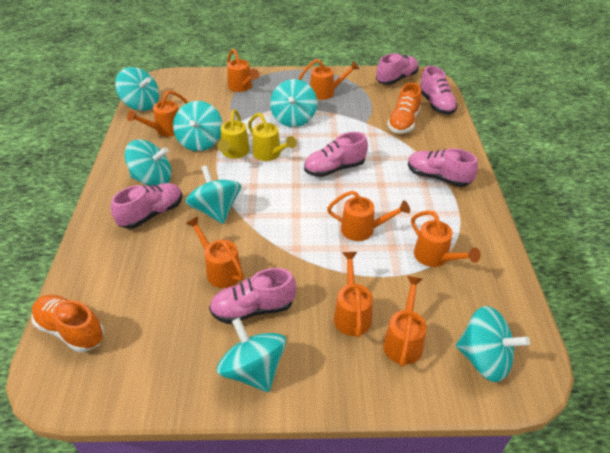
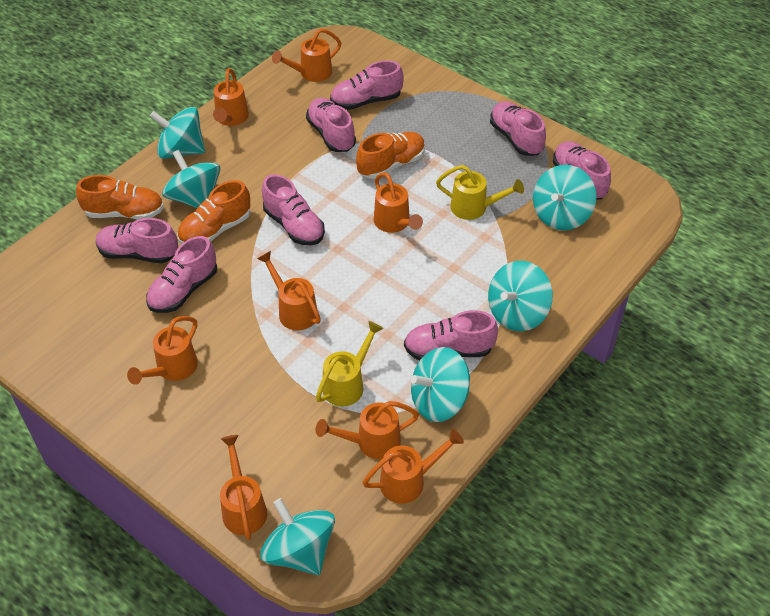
orange shoe: [31,295,104,353] [387,83,422,134] = 2 -> [76,175,164,220] [177,180,250,244] [356,132,425,179] = 3
pink shoe: [111,183,183,229] [209,268,296,324] [304,132,368,177] [376,53,419,85] [408,148,478,187] [420,66,458,115] = 6 -> [96,218,178,263] [146,236,217,313] [262,174,325,245] [306,98,356,152] [330,60,404,110] [404,310,498,361] [490,101,546,156] [553,141,611,199] = 8
turquoise spinning top: [115,67,159,111] [125,140,171,186] [173,101,223,151] [185,165,241,224] [216,318,286,392] [270,79,317,127] [456,306,530,382] = 7 -> [150,107,205,159] [162,150,220,208] [261,498,335,575] [411,347,470,422] [488,261,553,331] [533,165,597,230] = 6

